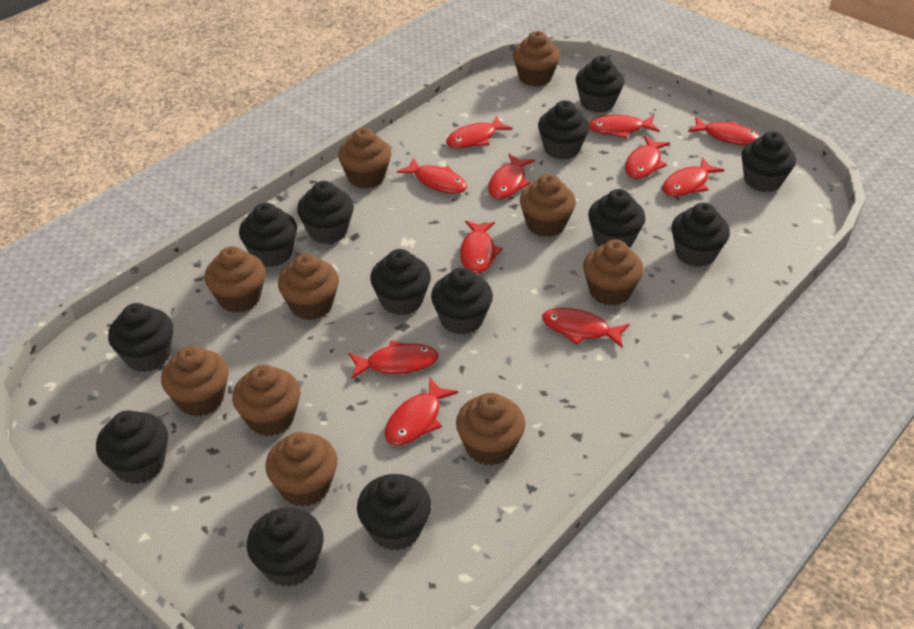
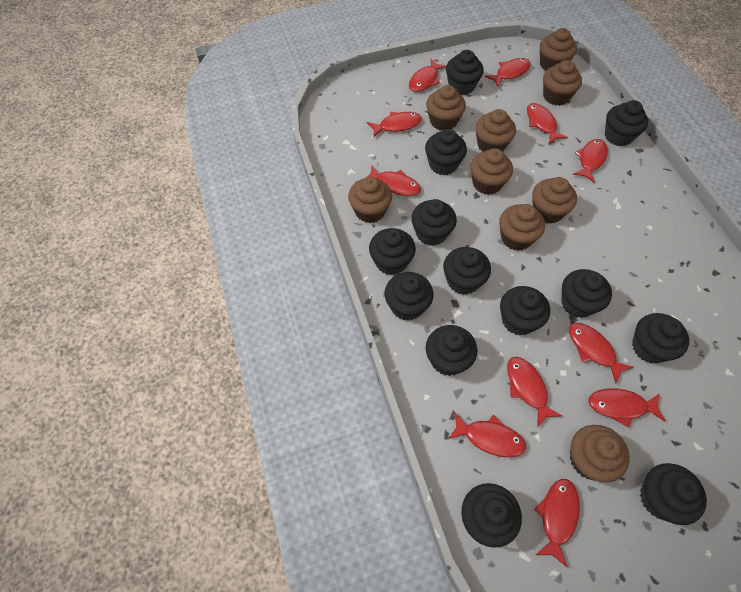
brown cupcake: [161,346,228,416] [204,246,265,313] [232,365,300,436] [265,432,337,507] [278,253,339,320] [338,128,391,189] [456,393,525,466] [513,31,560,87] [520,174,576,237] [583,239,644,305] = 10 -> [348,177,392,223] [426,85,466,130] [470,148,513,195] [475,109,516,152] [499,204,545,251] [532,177,577,224] [540,28,577,71] [543,60,582,106] [570,425,630,483] = 9

